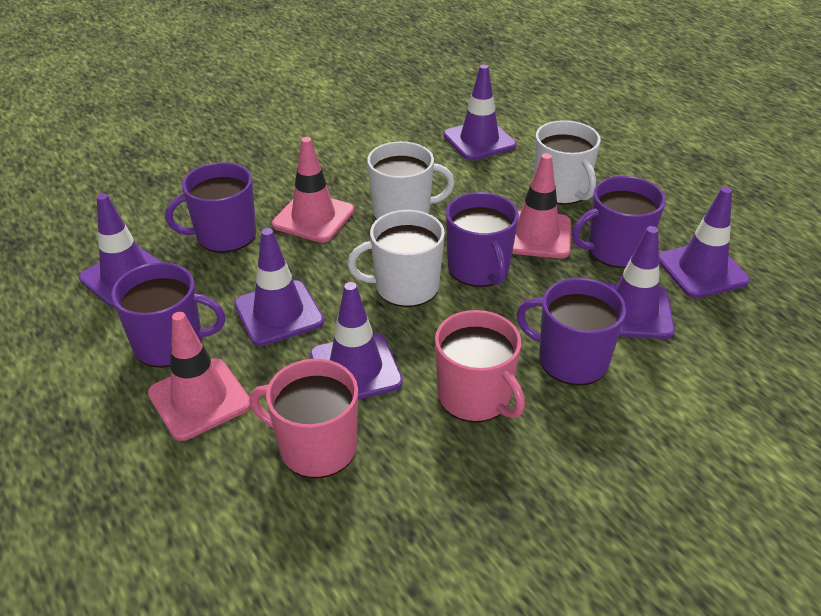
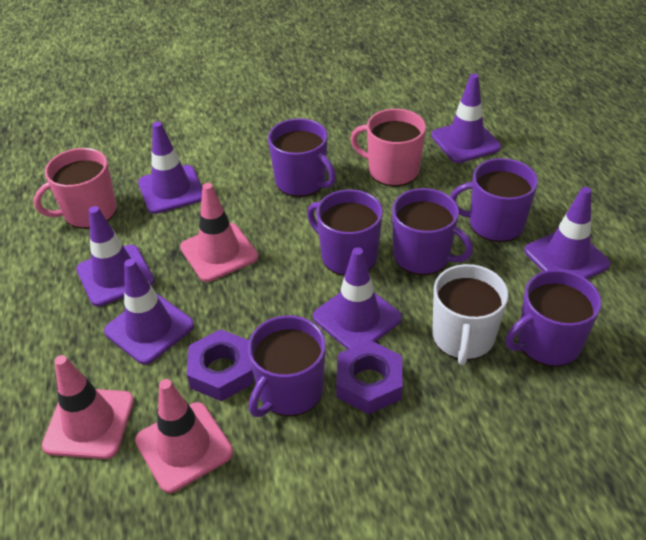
purple mug: [111,262,225,368] [165,162,256,253] [446,192,519,287] [516,278,626,386] [572,176,666,268] = 5 -> [248,315,326,417] [268,118,336,197] [307,189,383,276] [392,188,473,275] [450,158,538,242] [506,270,602,367] = 6
purple nut: none = 0 -> [187,329,254,401] [336,340,403,414] = 2
white mug: [347,210,445,307] [367,141,455,220] [534,120,601,205] = 3 -> [432,264,508,365] = 1

